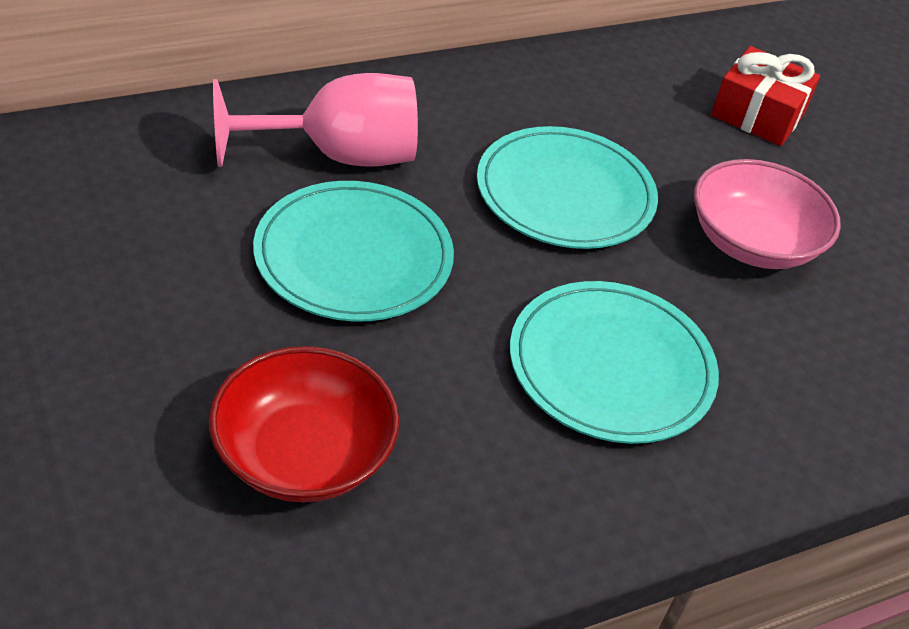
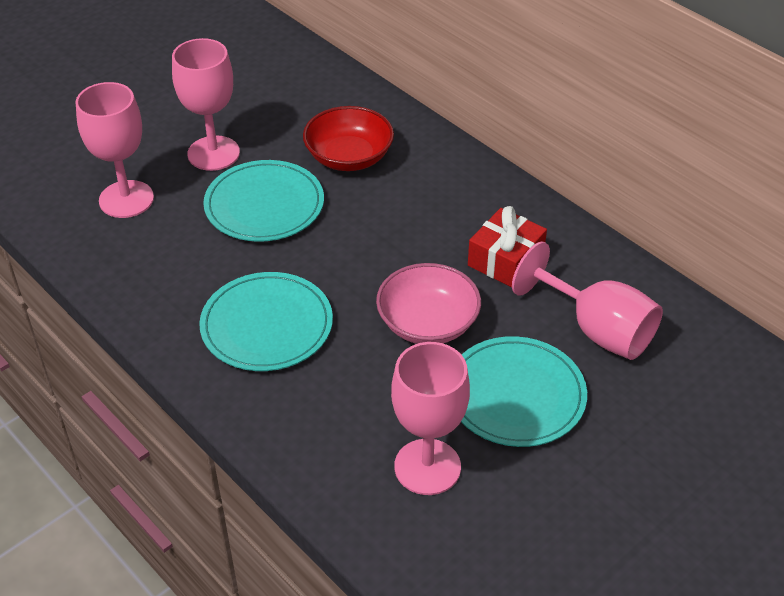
pink goblet: [213,73,418,167] = 1 -> [76,82,154,218] [172,38,240,171] [391,342,470,495] [512,242,663,360] = 4

